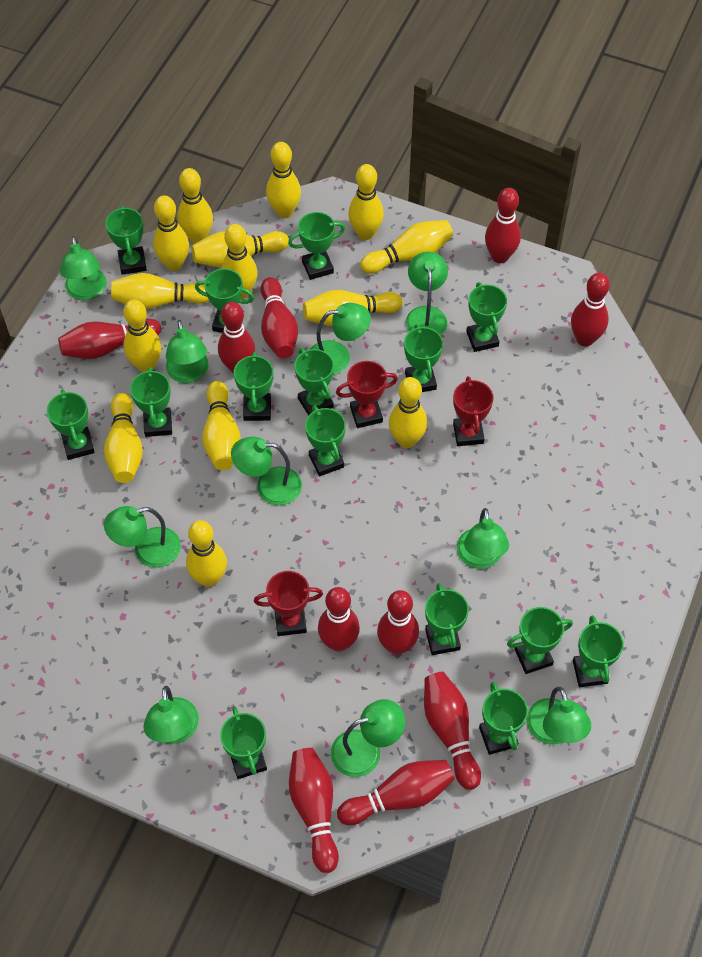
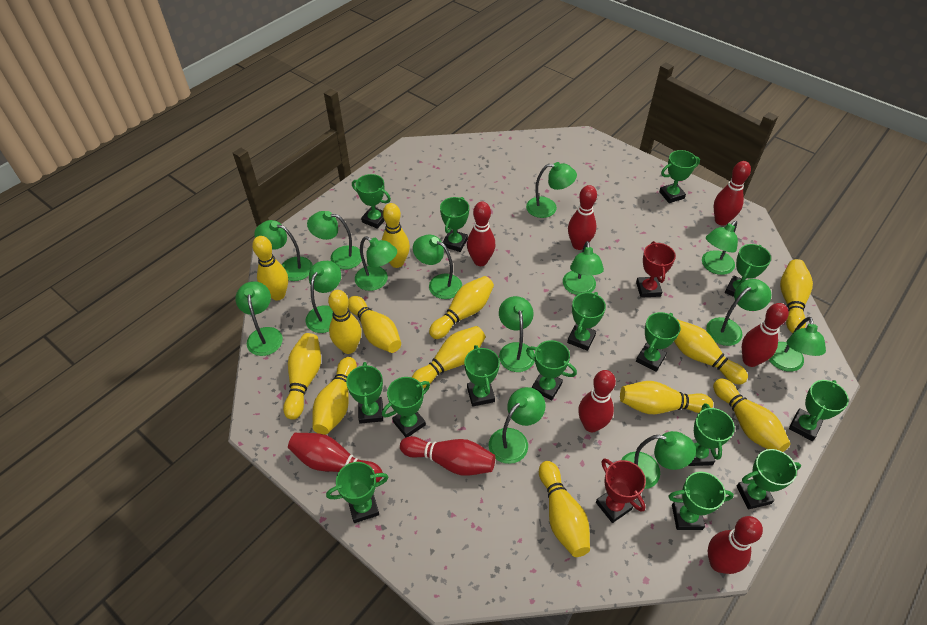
green lamp: [60,236,106,300] [104,506,181,568] [143,686,199,744] [166,320,209,383] [231,436,302,506] [311,303,371,375] [331,699,405,777] [406,252,448,335] [457,508,509,569] [526,687,591,745] = 10 -> [235,281,283,356] [254,220,313,281] [305,261,341,333] [307,211,362,269] [355,236,397,291] [413,235,462,299] [489,387,546,464] [499,296,535,372] [526,162,577,218] [563,241,604,295] [621,431,696,489] [702,221,738,275] [706,279,771,346] [769,317,826,372] = 14
red bowling pin: [58,318,161,359] [218,302,255,374] [260,277,298,358] [289,748,339,873] [318,587,360,652] [337,760,455,825] [377,590,419,655] [424,672,481,790] [485,188,521,263] [571,273,610,347] = 10 -> [288,433,383,483] [400,436,495,476] [467,202,496,266] [568,185,597,250] [578,370,616,432] [708,516,763,574] [714,161,751,226] [742,303,789,367] = 8
red trophy: [254,571,323,636] [336,361,398,428] [453,376,494,446] = 3 -> [596,458,646,523] [636,241,676,298] = 2
yellow bowling pin: [104,393,143,483] [111,273,209,309] [123,299,161,372] [153,195,189,271] [178,168,213,244] [186,520,227,587] [191,231,289,267] [202,381,241,470] [221,224,258,299] [266,142,301,218] [303,290,403,326] [348,164,384,240] [360,220,453,274] [389,377,427,448] = 14 -> [252,236,288,301] [283,333,321,420] [313,357,357,435] [328,290,362,354] [348,296,401,353] [382,203,410,268] [412,326,486,388] [429,276,494,339] [539,461,590,557] [620,381,713,414] [674,320,748,385] [713,378,791,452] [780,259,813,333] = 13

